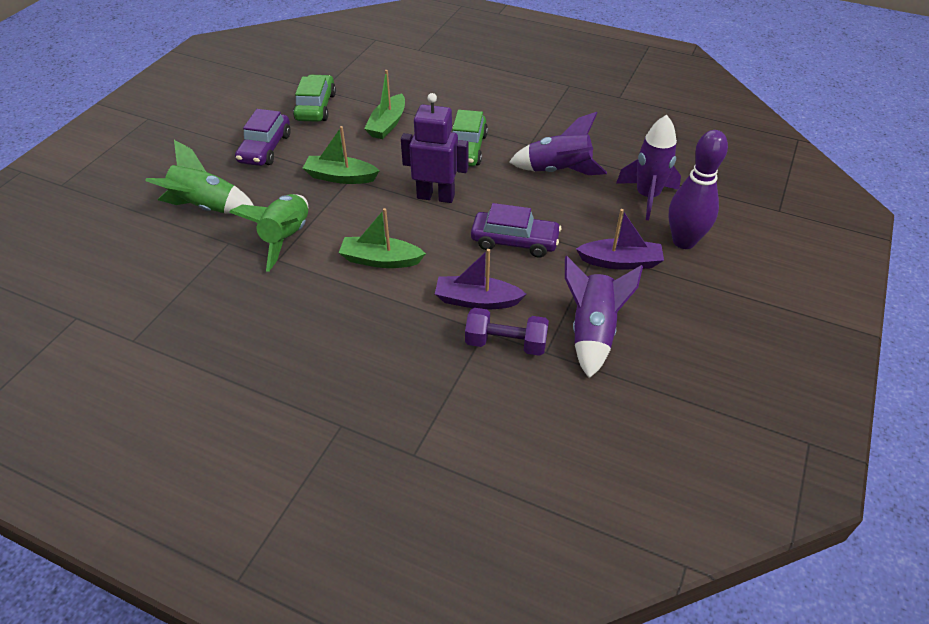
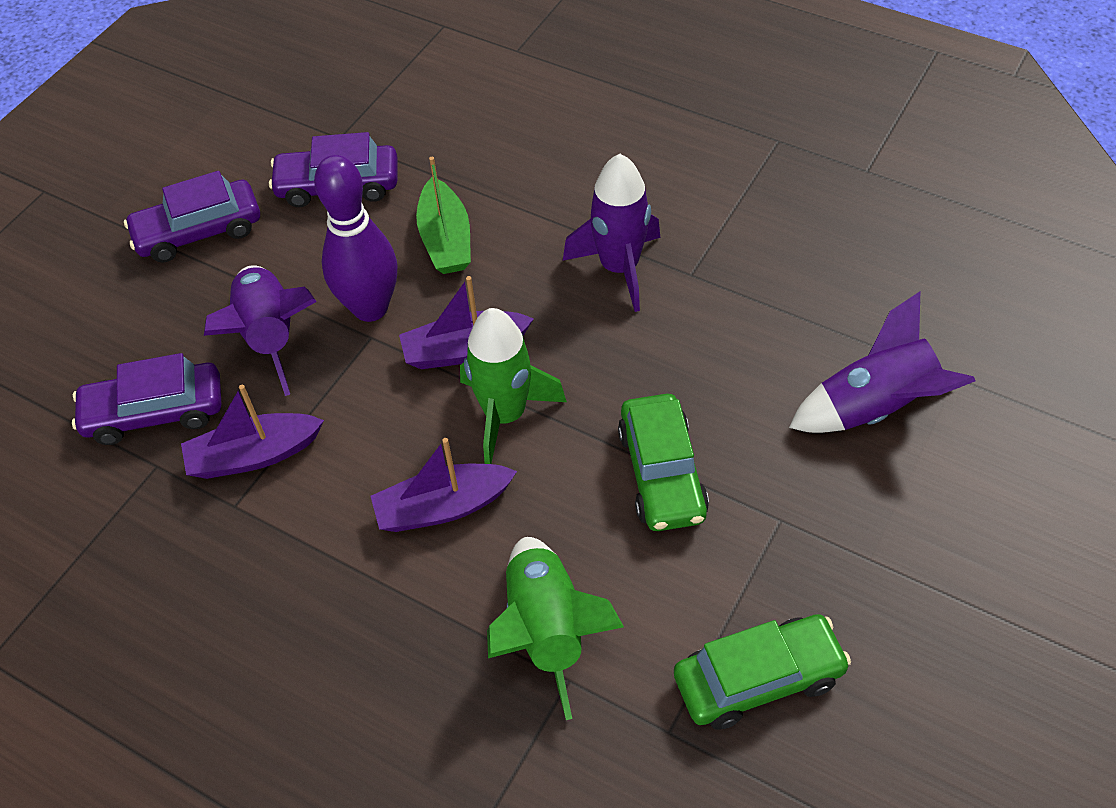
green boat: [303,126,379,184] [339,208,426,268] [364,70,405,139] = 3 -> [416,157,471,274] = 1
purple boat: [435,249,527,310] [576,209,664,270] = 2 -> [181,385,324,479] [371,438,517,532] [399,276,534,369] = 3
purple car: [235,109,291,166] [471,203,561,258] = 2 -> [72,353,221,445] [124,171,260,262] [269,132,398,207] = 3
purple dumbbell: [465,308,549,356] = 1 -> none = 0
purple robot: [401,93,469,203] = 1 -> none = 0

